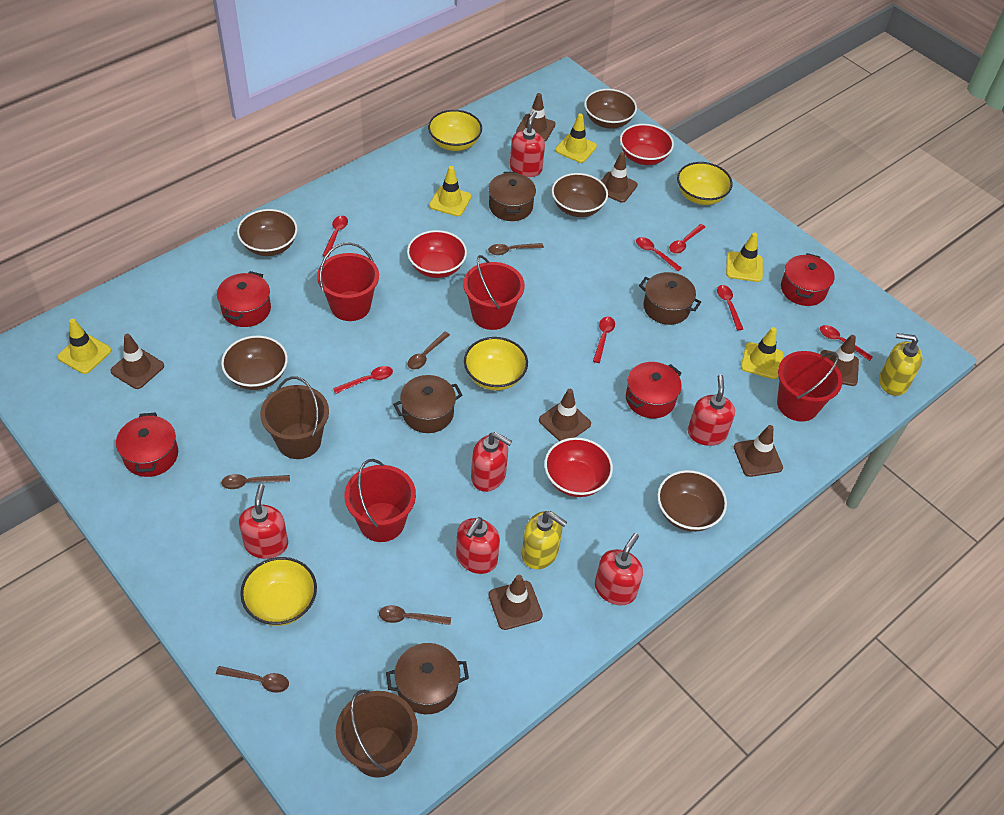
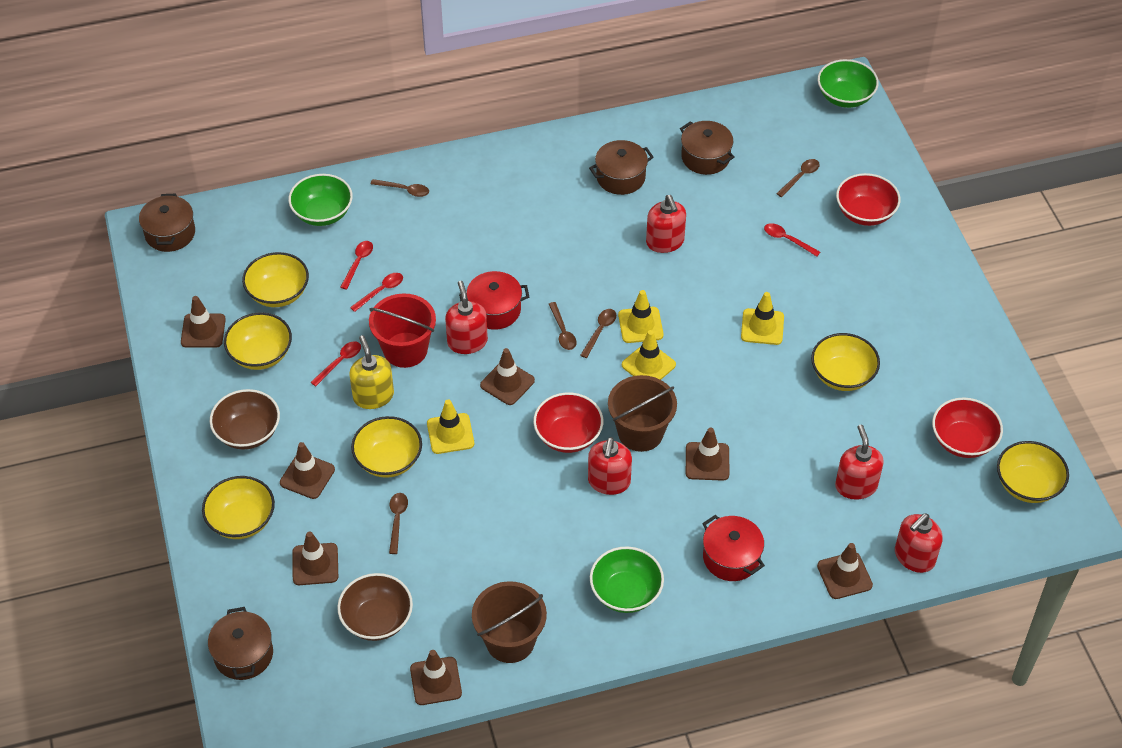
brown bowl: [221,336,288,390] [237,209,298,256] [552,173,608,217] [584,89,637,129] [657,470,727,532] = 5 -> [210,389,280,449] [337,573,413,641] = 2
green bowl: none = 0 -> [288,174,353,226] [590,546,664,613] [818,59,879,108] = 3
red bucket: [317,243,379,321] [344,459,416,542] [463,255,525,330] [777,351,843,422] = 4 -> [369,293,436,368] = 1
red pot: [116,412,178,477] [217,271,271,327] [626,362,682,418] [781,253,835,306] = 4 -> [459,271,529,330] [702,515,765,581] = 2
red soap dispenser: [239,484,288,559] [456,517,500,574] [471,432,512,492] [510,111,545,177] [595,533,643,605] [688,374,735,446] = 6 -> [445,281,488,354] [588,437,632,495] [646,195,686,253] [835,424,884,500] [895,514,943,573] = 5
red spoon: [322,216,348,257] [333,366,393,394] [593,317,615,363] [636,237,682,271] [669,224,705,254] [717,285,743,330] [820,325,873,361] = 7 -> [311,341,361,386] [340,241,373,290] [350,273,403,312] [764,223,820,256] = 4
yellow bowl: [240,557,317,626] [428,110,482,151] [464,337,528,391] [677,162,733,205] = 4 -> [202,476,275,539] [224,312,292,370] [242,252,309,307] [351,416,422,478] [811,333,880,391] [997,441,1069,503] = 6
yellow soap dispenser: [522,511,567,569] [879,333,923,396] = 2 -> [349,335,394,409] = 1
yellow traffic cone: [57,319,111,374] [429,166,471,216] [555,113,597,163] [726,233,763,282] [741,327,784,379] = 5 -> [427,400,474,454] [618,290,664,343] [622,330,676,380] [741,292,784,345] = 4

